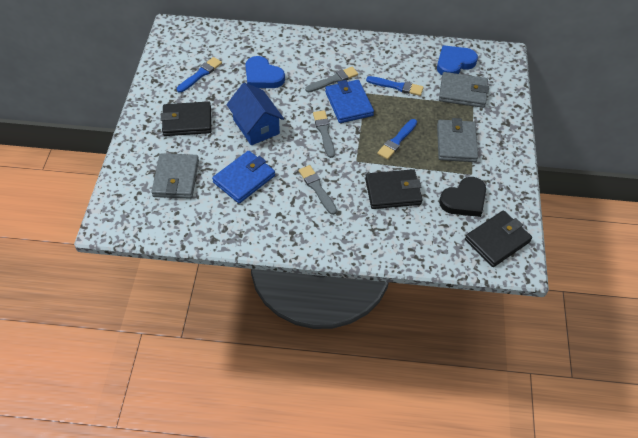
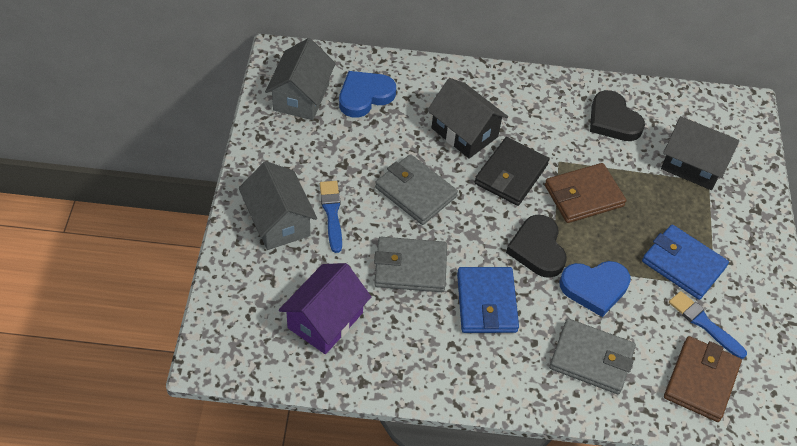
black heart: [439,177,486,217] = 1 -> [506,215,567,278] [590,90,645,141] = 2
black house: none = 0 -> [427,78,508,159] [661,116,739,190] = 2
black wallet: [161,101,211,136] [365,169,422,209] [465,210,532,267] = 3 -> [474,137,549,206] = 1
blue brush: [177,57,222,93] [366,76,424,96] [377,119,417,160] = 3 -> [320,181,342,253] [669,291,747,359] = 2
blue house: [227,83,284,145] = 1 -> none = 0
brown wallet: none = 0 -> [545,163,626,223] [664,336,742,422] = 2
grey brush: [299,165,337,215] [305,67,358,92] [313,110,335,158] = 3 -> none = 0
grey house: none = 0 -> [239,161,317,250] [265,38,336,120] = 2
purple house: none = 0 -> [279,263,371,354] = 1

